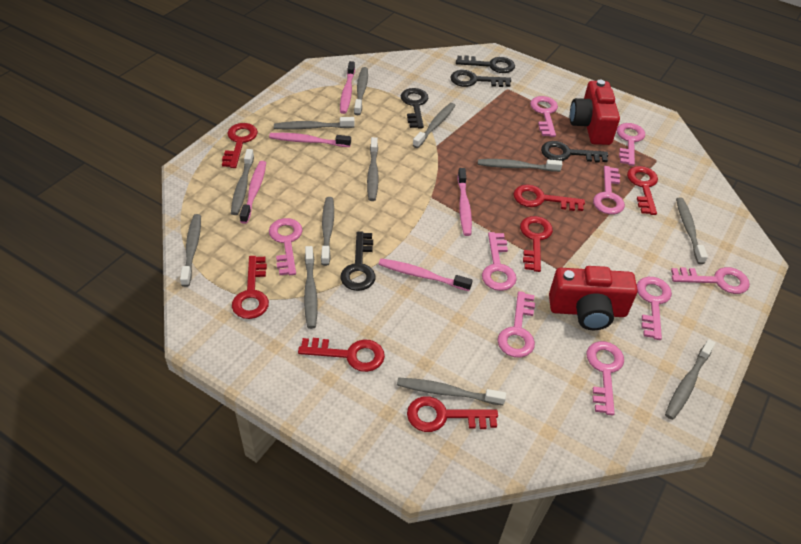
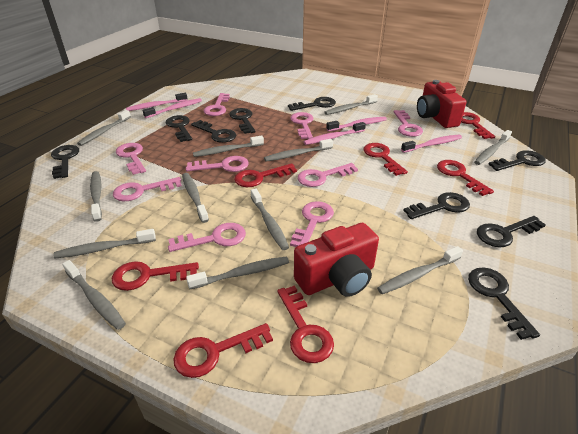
black key: [340,232,376,291] [401,88,428,129] [450,70,511,87] [456,56,515,73] [541,141,608,163] = 5 -> [51,145,79,179] [166,115,192,142] [191,120,236,143] [229,108,255,134] [288,97,336,111] [403,192,470,219] [468,267,540,340] [477,216,546,247] [488,150,546,171] = 9

